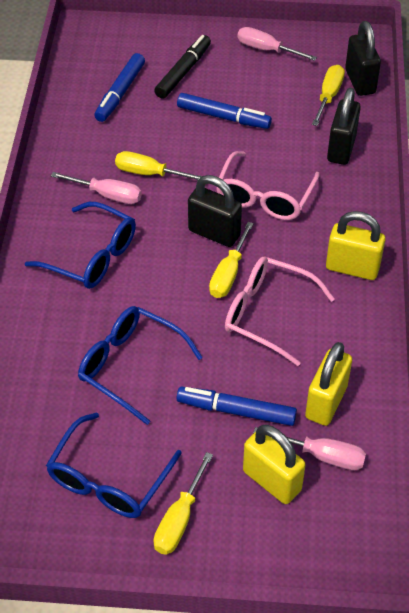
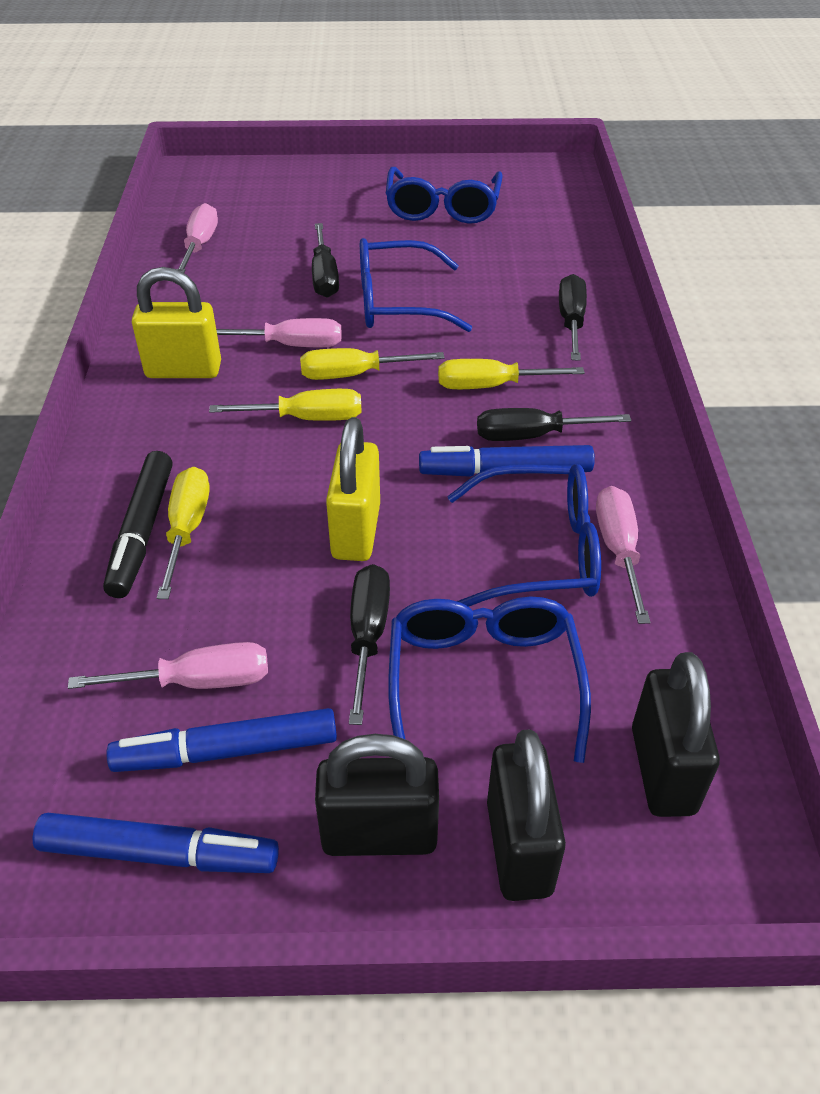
black screwdriver: none = 0 -> [312,223,339,298] [349,564,390,725] [477,408,631,441] [559,274,587,361] = 4
blue glasses: [25,202,136,289] [46,413,182,518] [78,306,203,425] = 3 -> [360,238,472,332] [386,167,503,224] [388,596,591,763] [447,464,601,607] = 4
pink glasses: [216,151,320,220] [225,257,335,366] = 2 -> none = 0
pink screwdriver: [51,172,142,204] [238,27,317,61] [253,427,366,470] = 3 -> [68,642,268,689] [177,203,218,273] [216,318,342,347] [596,486,650,624] = 4
yellow padlock: [243,425,306,504] [305,342,352,426] [326,211,386,280] = 3 -> [132,267,221,378] [326,417,380,561] = 2

